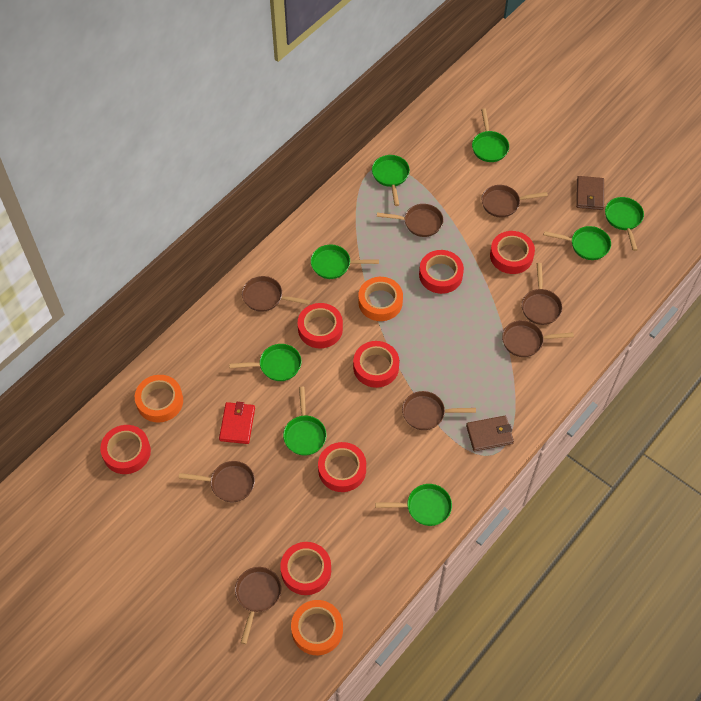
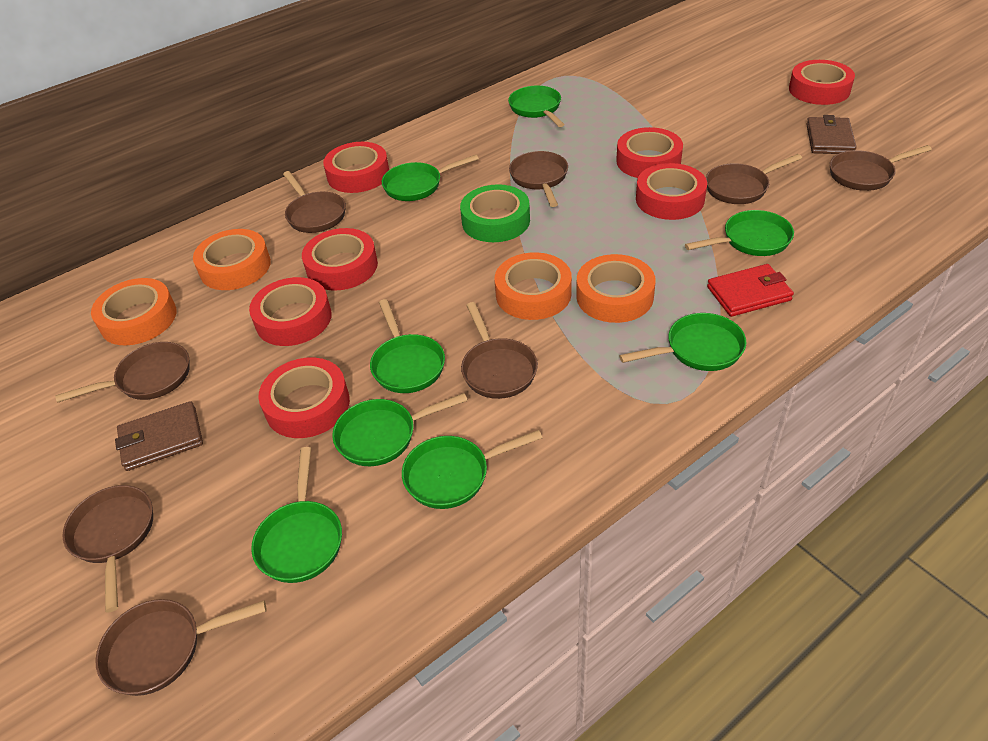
green tape: none = 0 -> [460,184,530,242] = 1
orange tape: [135,375,183,423] [291,600,343,655] [358,277,403,321] = 3 -> [91,278,176,345] [193,229,271,290] [495,252,572,320] [576,254,656,323] = 4

